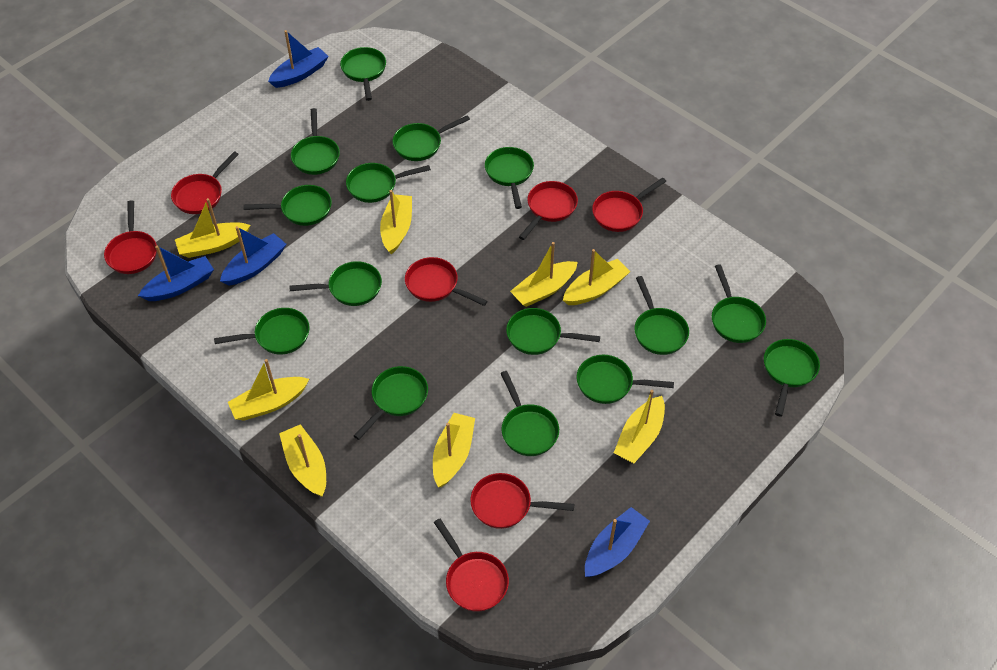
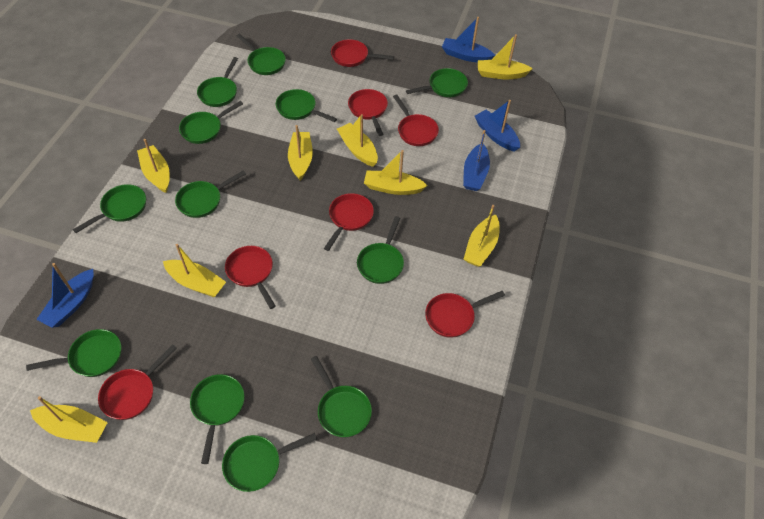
green pan: [214,308,310,355] [243,185,332,226] [289,261,382,306] [291,108,340,175] [340,47,386,101] [346,163,431,203] [354,366,428,440] [393,115,470,161] [485,147,534,209] [500,371,559,456] [506,308,600,355] [577,355,674,404] [634,276,689,355] [712,264,766,343] [764,339,820,417] = 15 -> [26,329,121,377] [73,184,146,233] [175,170,246,218] [179,101,243,144] [190,374,245,464] [197,57,238,107] [222,433,317,492] [237,34,286,75] [276,89,337,122] [311,356,372,438] [357,216,404,284] [406,68,468,97] = 12

